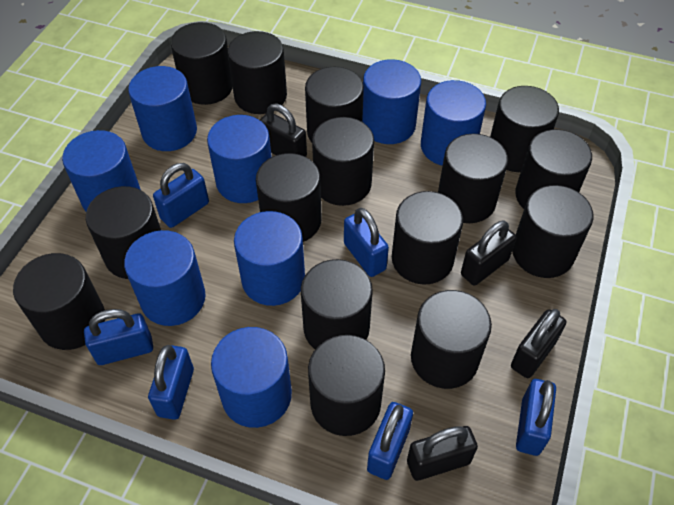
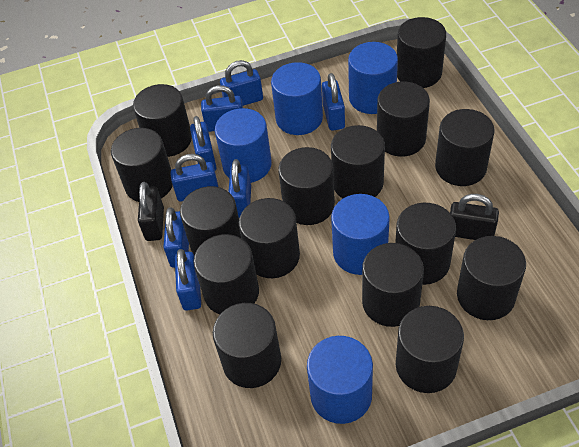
black padlock: [260,104,307,157] [407,426,478,481] [461,221,516,286] [511,309,566,378] = 4 -> [138,182,164,241] [450,194,499,240] = 2
blue cylinder: [62,130,141,212] [124,230,206,326] [128,66,197,151] [207,115,272,203] [211,327,292,428] [234,211,305,306] [362,59,421,144] [421,80,486,166] = 8 -> [215,108,272,183] [271,62,323,135] [307,336,373,424] [331,194,390,275] [348,42,398,114] = 5
blue padlock: [84,309,153,365] [148,345,194,420] [153,163,209,228] [344,208,389,277] [367,402,413,480] [516,379,556,456] = 6 -> [163,208,189,268] [170,154,218,202] [175,249,201,311] [190,116,217,171] [201,85,243,132] [220,60,263,106] [228,159,251,218] [322,73,345,131] = 8

